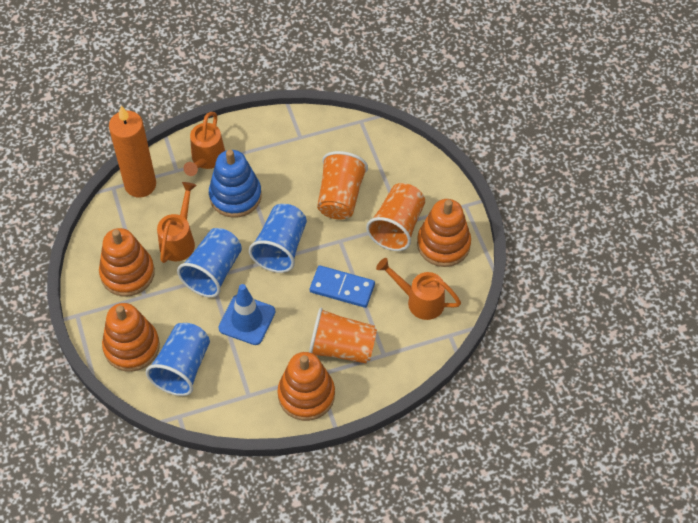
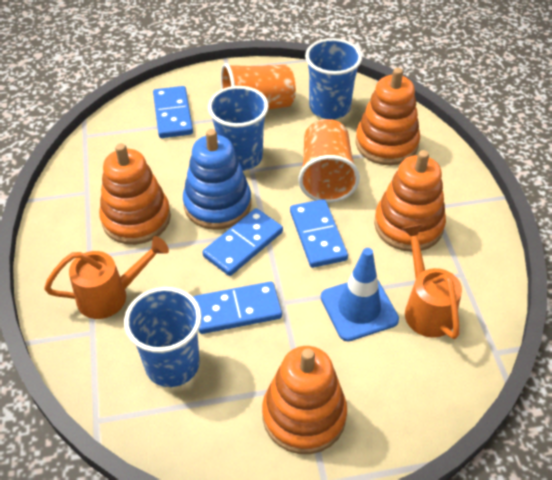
blue domino: [310,265,375,308] = 1 -> [153,86,193,138] [194,281,282,334] [203,208,283,276] [290,199,348,268] = 4
orange candle: [109,106,156,198] = 1 -> none = 0
orange cup: [309,307,377,363] [317,151,368,220] [366,183,425,251] = 3 -> [221,63,296,110] [298,119,360,203] = 2
orange watering can: [157,182,197,263] [184,112,225,176] [376,258,461,320] = 3 -> [44,236,169,319] [402,224,462,339] = 2

